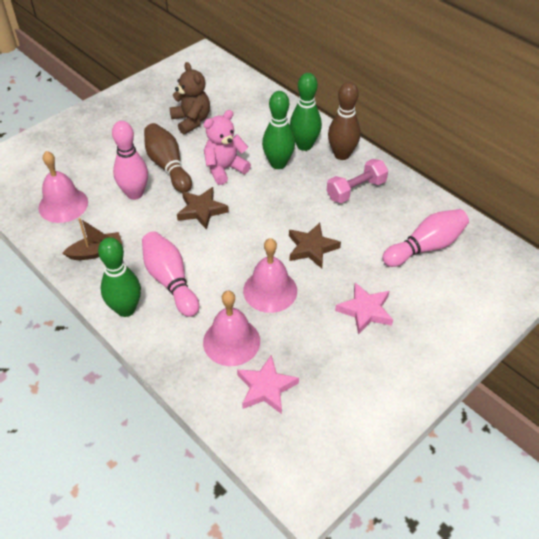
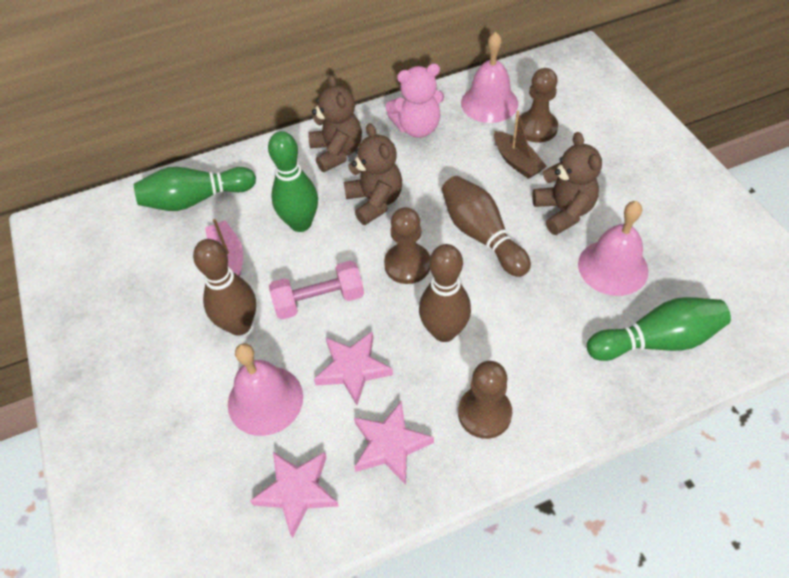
brown bowling pin: [144,123,192,193] [328,82,361,160] = 2 -> [193,239,256,336] [419,244,471,342] [442,176,531,277] = 3
brown pawn: none = 0 -> [384,207,430,284] [458,361,512,439] [520,68,558,143] = 3
brown star: [177,187,229,230] [289,223,341,269] = 2 -> none = 0
brown teddy bear: [170,62,210,134] = 1 -> [308,74,362,172] [344,123,402,225] [532,132,602,235] = 3
pink boat: none = 0 -> [205,219,243,277] = 1
pink bowling pin: [112,121,148,200] [142,231,199,317] [382,209,469,267] = 3 -> none = 0
pink star: [237,355,299,414] [335,282,393,335] = 2 -> [250,452,339,538] [314,332,393,405] [354,401,434,485] = 3

